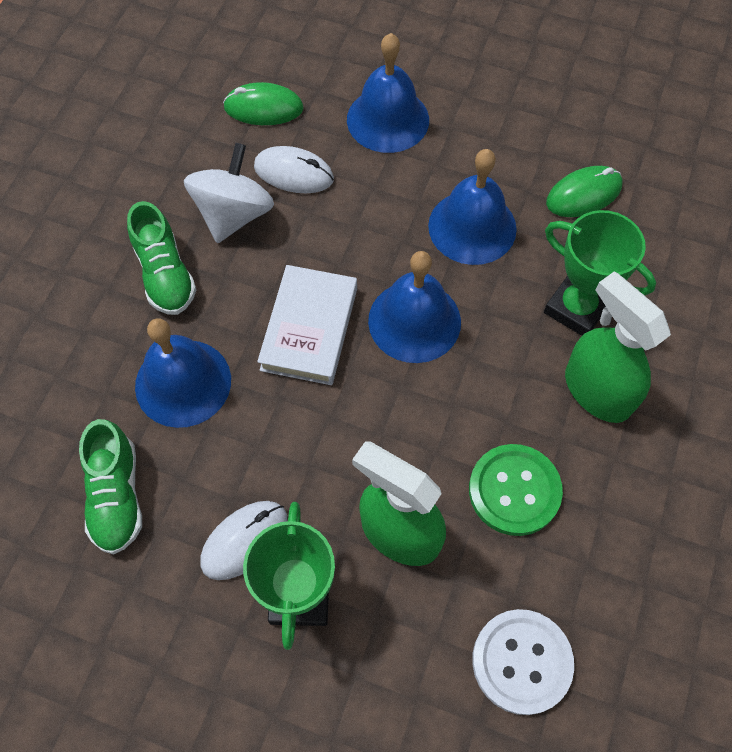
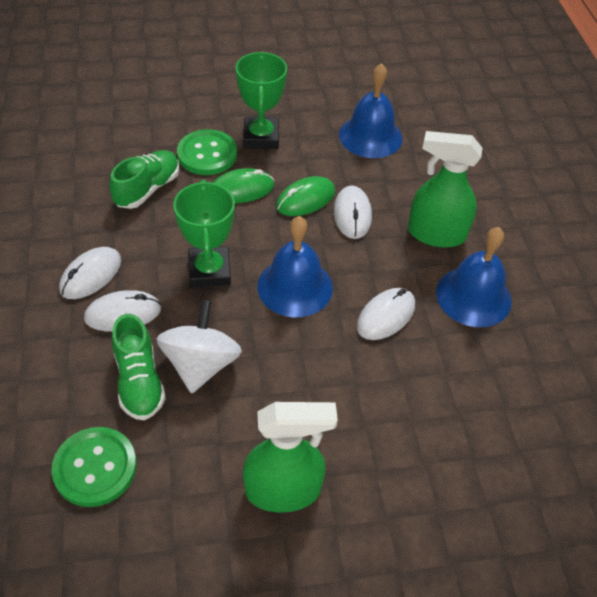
blue bell: [135,318,231,428] [347,33,429,153] [368,251,461,363] [428,149,517,265] = 4 -> [258,216,333,317] [339,63,403,158] [436,227,512,327] = 3
green button: [469,444,563,536] = 1 -> [51,427,137,507] [177,129,237,175] = 2
white book: [257,265,357,385] = 1 -> none = 0
white button: [472,609,574,715] = 1 -> none = 0
white mouse: [200,501,287,580] [254,146,334,193] = 2 -> [59,247,121,299] [84,290,161,332] [334,185,372,239] [357,288,415,340] = 4

